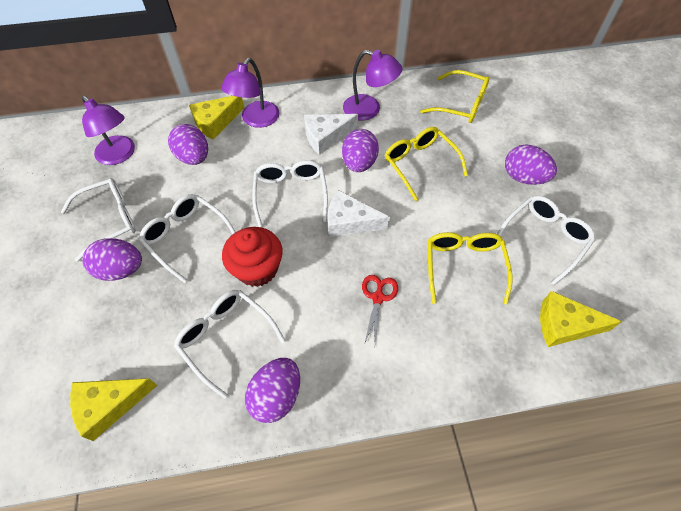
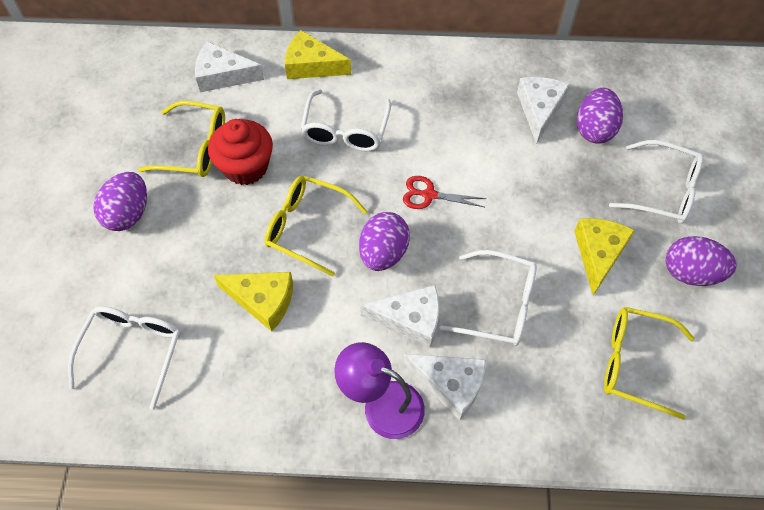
purple egg: [82,238,142,281] [168,124,208,165] [245,358,300,423] [342,129,379,172] [505,144,557,185] = 5 -> [93,172,147,231] [359,212,410,271] [577,88,623,144] [666,236,737,286] = 4
purple lamp: [81,96,135,165] [221,58,280,128] [343,50,402,121] = 3 -> [334,342,425,439] = 1
white cheese: [304,114,358,155] [327,190,390,237] = 2 -> [195,41,264,92] [360,285,439,348] [404,354,486,420] [517,77,570,144] = 4
white glasses: [61,178,136,262] [139,194,236,283] [174,290,285,399] [252,160,328,227] [497,196,595,286] = 5 -> [68,306,181,410] [301,89,391,151] [440,250,537,346] [609,140,704,224] = 4

